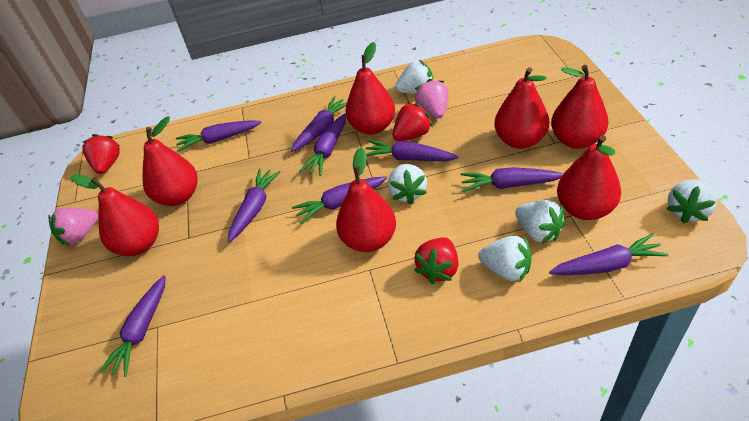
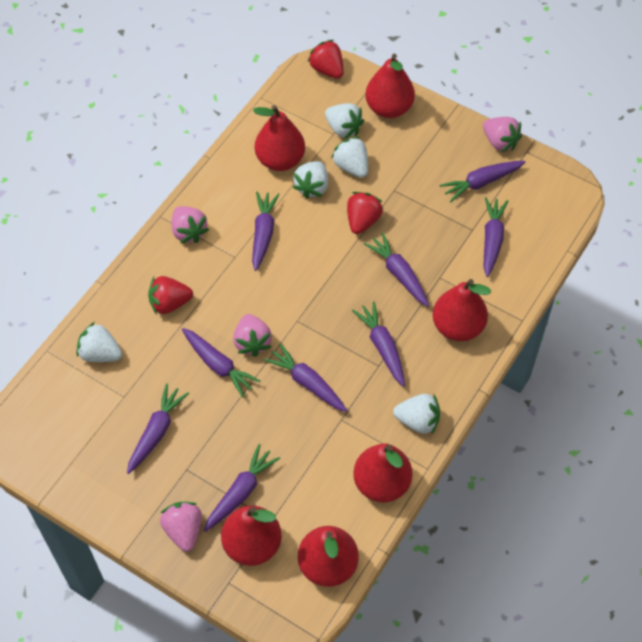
pink strawberry: [48,208,98,245] [415,79,448,119] = 2 -> [160,502,202,552] [172,206,209,243] [233,314,272,357] [483,117,522,152] = 4
red pear: [71,174,159,256] [143,116,198,206] [336,147,396,252] [345,42,395,135] [494,67,549,149] [551,65,609,149] [557,135,621,220] = 7 -> [221,506,282,566] [253,105,305,171] [298,526,359,587] [353,443,412,503] [365,54,415,118] [433,279,491,341] = 6

